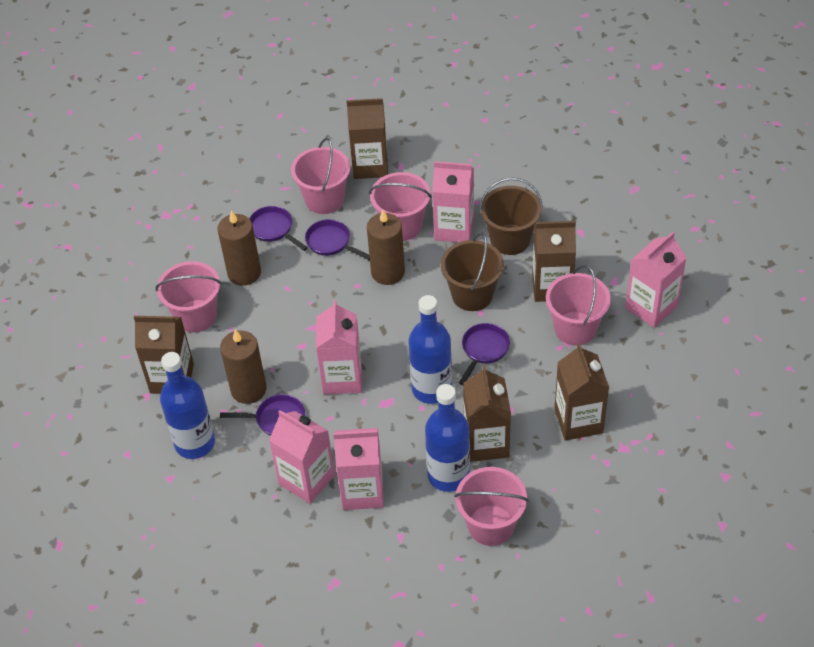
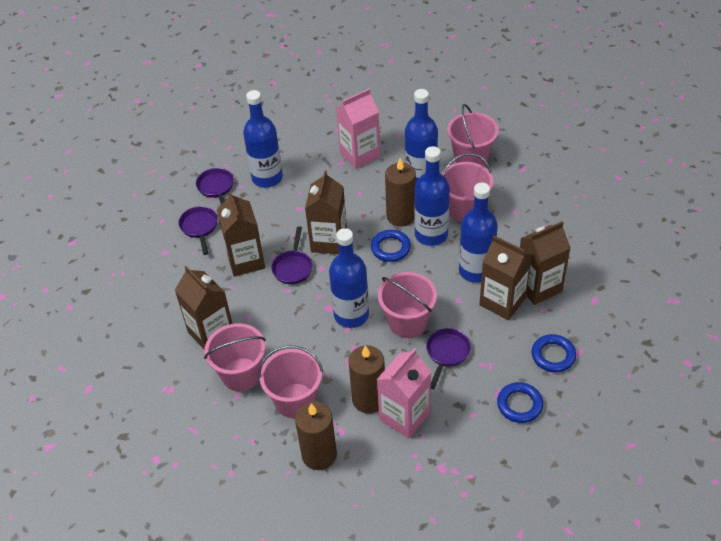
blue bottle: [160,352,215,459] [409,295,452,404] [425,384,470,492] = 3 -> [243,90,283,188] [329,228,369,328] [405,89,438,183] [414,146,450,246] [459,182,498,283] = 5
blue ring: none = 0 -> [371,230,411,262] [497,382,543,423] [532,334,576,373] = 3
brown bucket: [441,233,504,311] [479,178,543,255] = 2 -> none = 0
pink carton: [269,410,335,504] [316,300,362,394] [333,428,384,510] [432,161,474,242] [625,232,686,328] = 5 -> [336,89,380,169] [376,348,431,438] = 2

